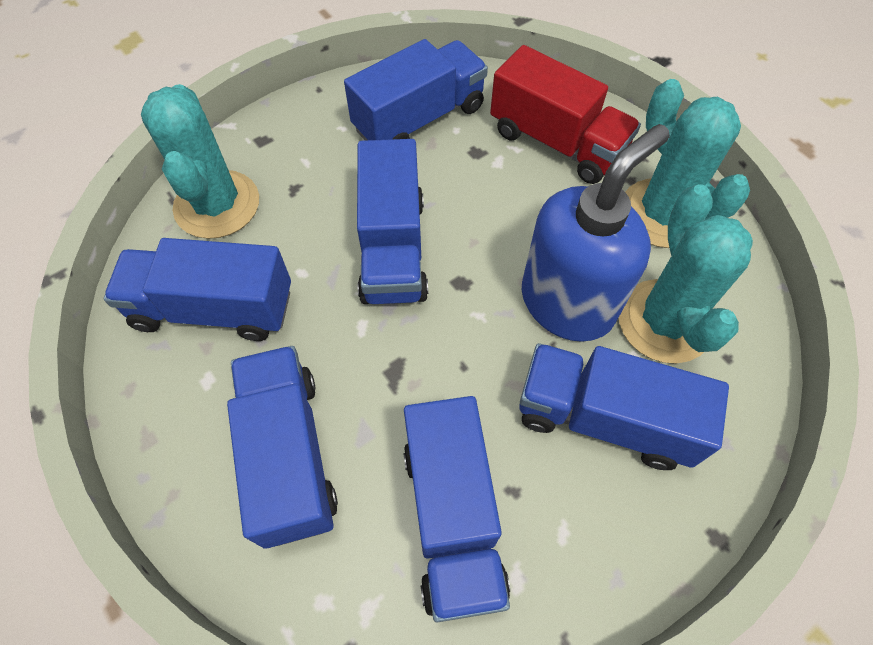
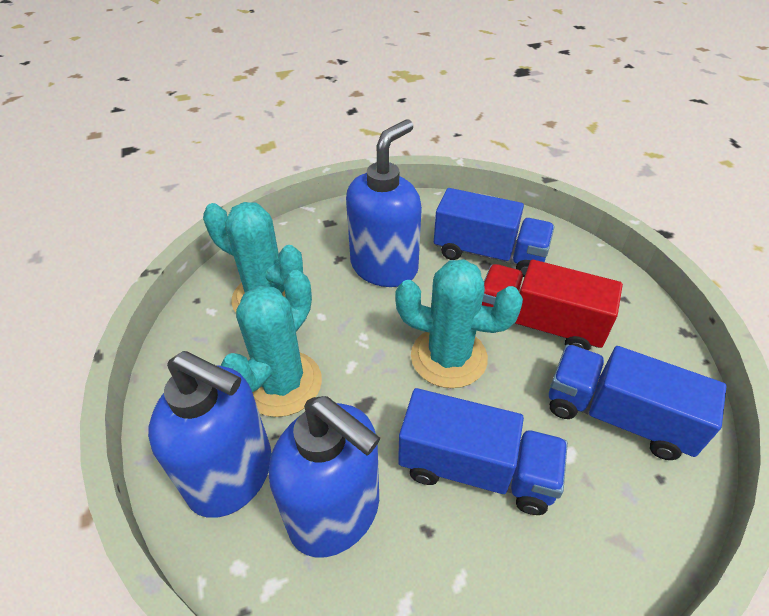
blue soap dispenser: [522,124,670,342] = 1 -> [148,351,271,517] [269,396,380,558] [346,119,422,287] = 3
blue truck: [104,238,291,341] [227,346,338,549] [344,39,488,140] [357,139,428,304] [403,396,510,622] [519,343,729,470] = 6 -> [398,388,568,515] [434,188,555,277] [549,345,727,460] = 3

